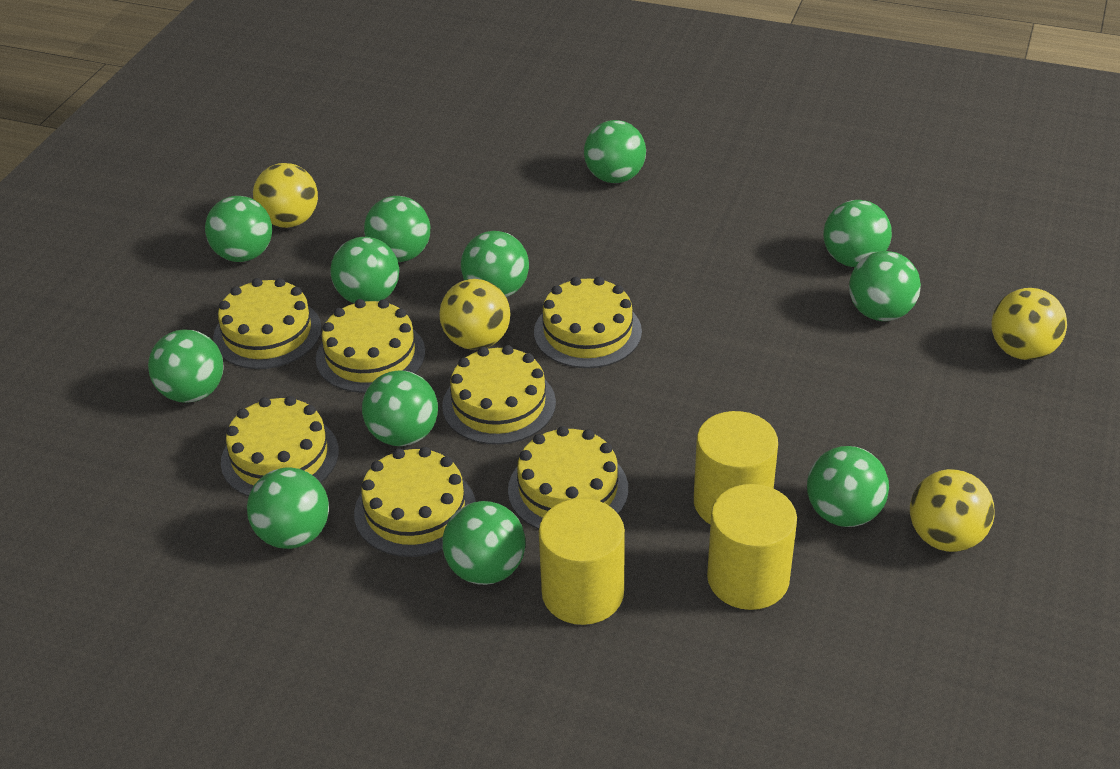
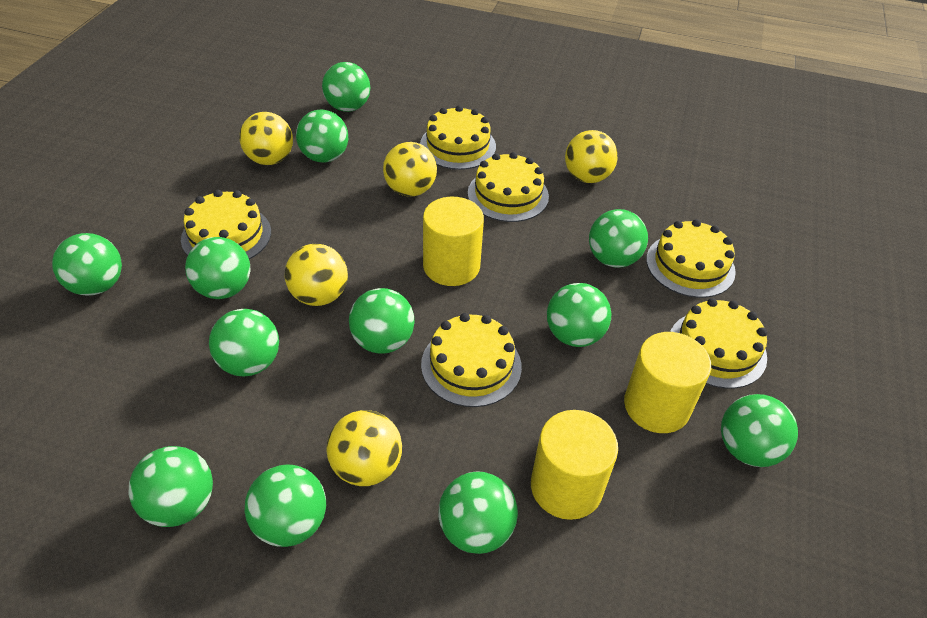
yellow ball: [253,163,318,228] [439,279,511,350] [910,469,995,552] [991,288,1067,360] = 4 -> [239,112,293,165] [284,244,348,306] [326,410,402,486] [383,142,437,196] [565,130,618,183] = 5
yellow cake: [213,278,322,369] [221,396,339,497] [316,299,425,393] [354,447,476,557] [442,345,556,445] [508,426,628,529] [534,276,642,368] = 7 -> [181,190,271,259] [420,105,496,170] [421,313,522,407] [468,152,549,222] [646,219,736,298] [670,298,767,389] = 6

